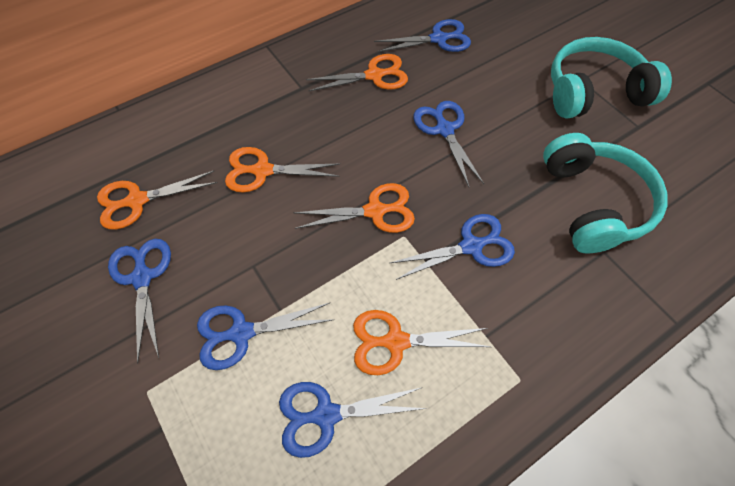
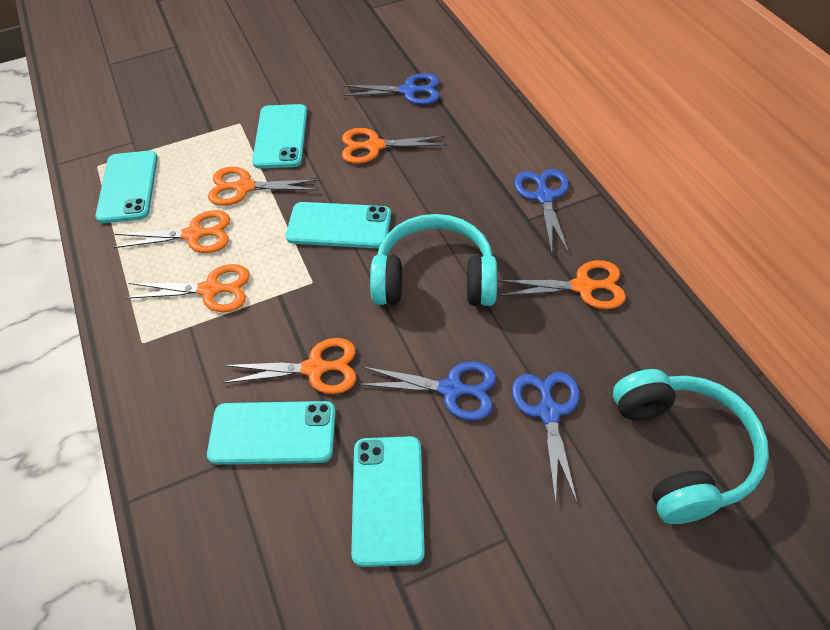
blue scissors: [108,239,171,363] [197,303,332,370] [279,382,427,458] [374,19,471,52] [390,214,515,280] [413,101,484,187] = 6 -> [341,73,440,105] [358,362,496,421] [512,372,580,505] [514,169,569,254] = 4
orange scissors: [97,171,218,230] [225,147,340,192] [293,183,415,233] [306,54,408,92] [353,310,491,375] = 5 -> [113,210,230,253] [125,264,250,312] [208,167,320,206] [222,338,356,394] [342,128,447,164] [497,260,626,309] = 6
turquoise phone: none = 0 -> [95,151,158,223] [207,401,336,465] [252,104,307,168] [286,202,391,248] [351,436,425,567] = 5

